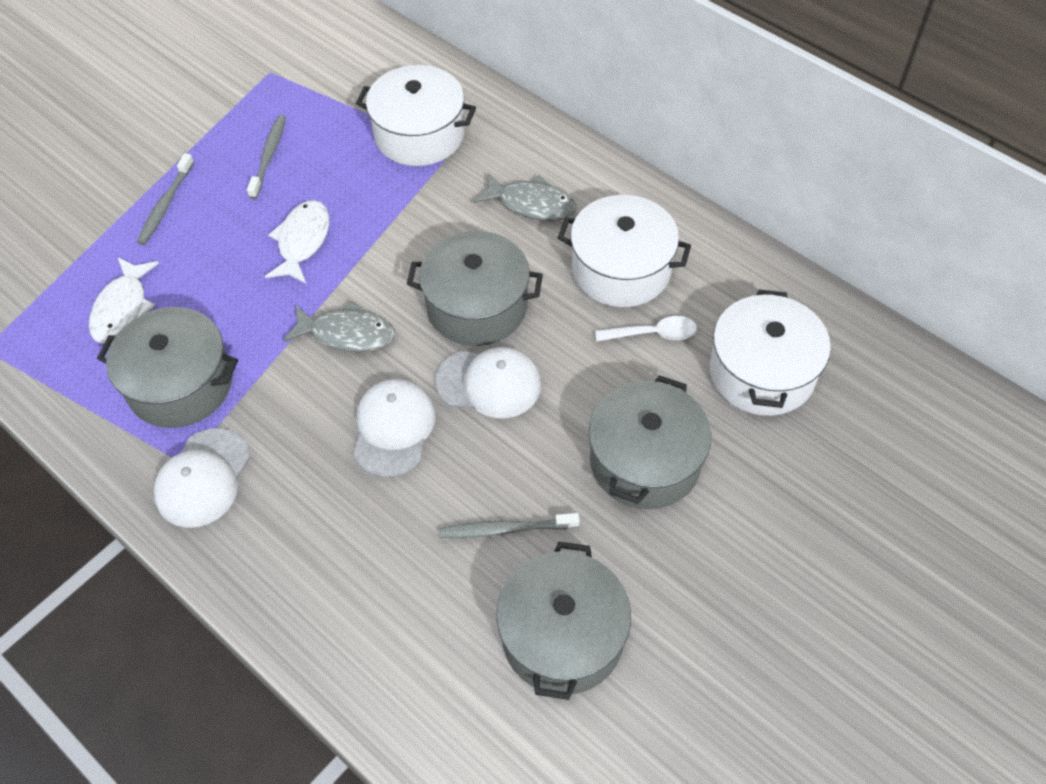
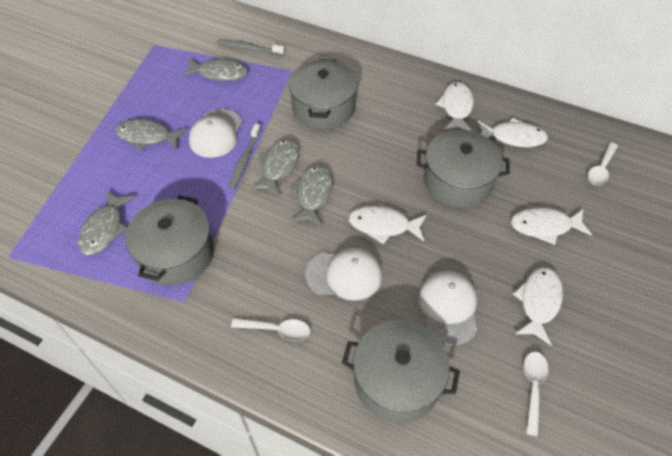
grey fish: [283,301,395,352] [473,173,576,221] = 2 -> [78,191,134,255] [116,119,187,151] [182,56,247,81] [251,138,299,196] [289,164,332,226] = 5
grey toothbrush: [137,153,194,245] [247,115,286,199] [439,513,580,538] = 3 -> [217,39,285,55] [228,124,261,190] = 2
white fish: [89,258,159,344] [265,200,329,284] = 2 -> [348,206,427,244] [435,82,474,131] [477,118,548,147] [511,207,592,245] [513,267,563,345] = 5
white pot: [356,65,476,166] [558,195,691,307] [710,289,831,416] = 3 -> none = 0
white spoon: [595,316,697,341] = 1 -> [231,318,310,341] [524,352,549,436] [588,142,618,186] = 3

